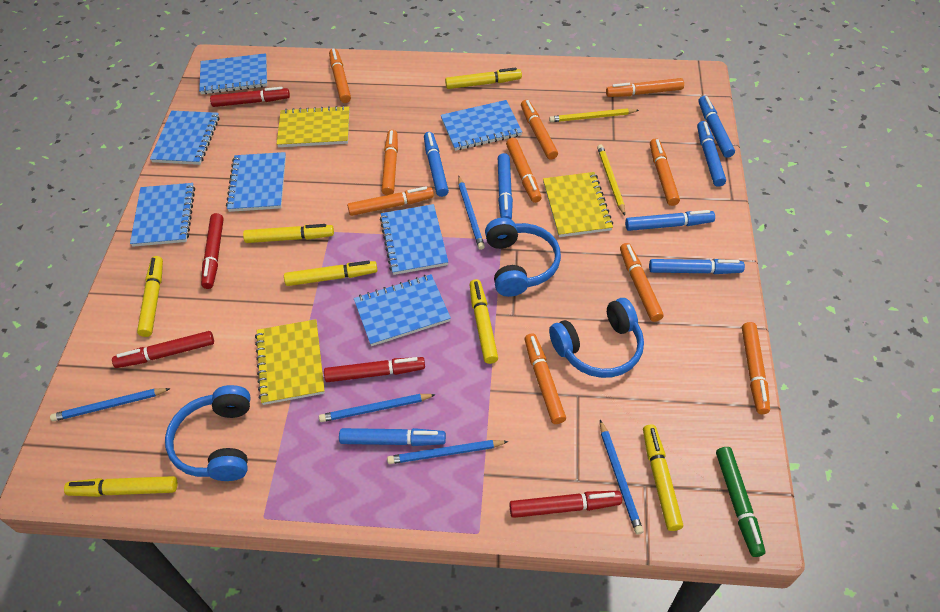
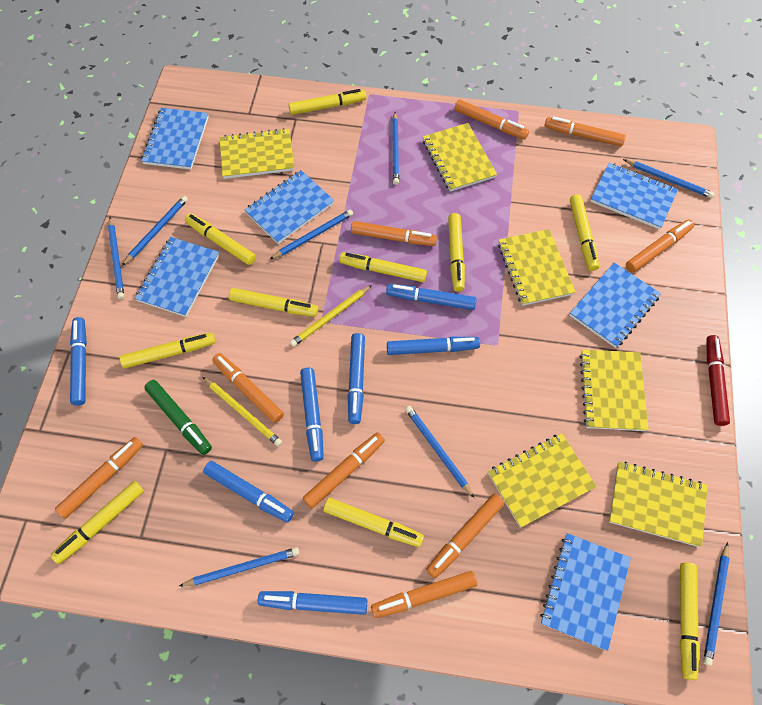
blue headphones: [165,385,250,481] [485,218,561,297] [549,298,644,378] = 3 -> none = 0
blue notebook: [130,183,195,247] [150,111,219,165] [199,53,267,94] [226,152,286,212] [354,274,451,346] [380,204,448,275] [441,100,522,151] = 7 -> [135,237,219,317] [141,108,209,170] [245,170,334,244] [540,533,631,651] [569,263,661,348] [590,163,678,229] = 6
blue pencil: [50,388,171,422] [319,394,436,422] [387,440,509,464] [458,176,485,250] [600,420,643,535] = 5 -> [108,217,124,299] [122,196,188,266] [179,547,299,586] [269,209,353,260] [392,112,399,185] [405,406,474,498] [623,159,715,198] [703,542,730,666] = 8
orange marker: [329,48,351,103] [347,186,434,216] [382,130,398,195] [506,138,542,203] [521,100,558,160] [525,333,566,424] [606,78,684,97] [620,243,664,322] [650,138,680,206] [742,322,770,414] = 10 -> [55,437,143,519] [212,353,284,423] [303,432,385,508] [351,221,437,246] [371,571,477,618] [426,493,505,578] [454,100,529,139] [544,116,626,147] [626,220,694,273] = 9
red marker: [112,331,214,368] [201,213,224,289] [210,87,290,107] [324,357,425,382] [509,491,622,518] = 5 -> [706,335,730,426] = 1
yellow marker: [64,476,177,497] [137,256,163,337] [243,224,334,243] [284,261,377,286] [445,67,522,89] [469,279,498,364] [643,424,683,531] = 7 -> [51,481,144,564] [120,333,215,368] [185,213,256,265] [229,288,318,317] [288,89,366,115] [323,498,424,547] [339,252,427,282] [448,213,465,292] [570,194,599,271] [680,563,700,680] = 10
yellow notebook: [255,319,325,405] [277,106,350,147] [543,172,613,237] = 3 -> [219,128,294,179] [423,123,497,192] [488,433,597,528] [498,229,576,306] [580,350,649,431] [609,462,708,547] = 6

